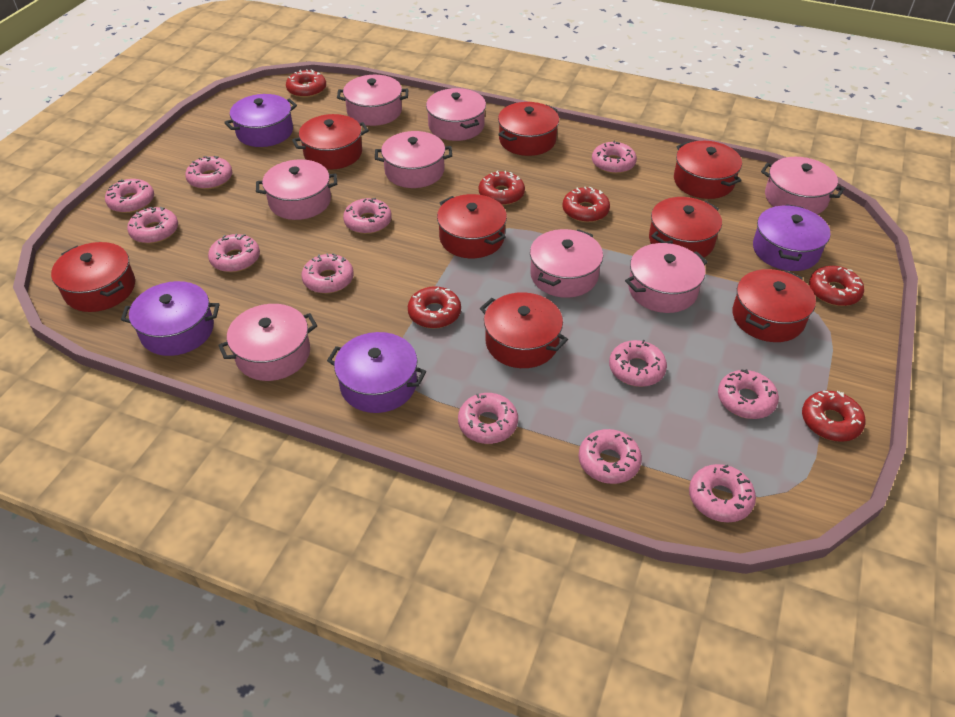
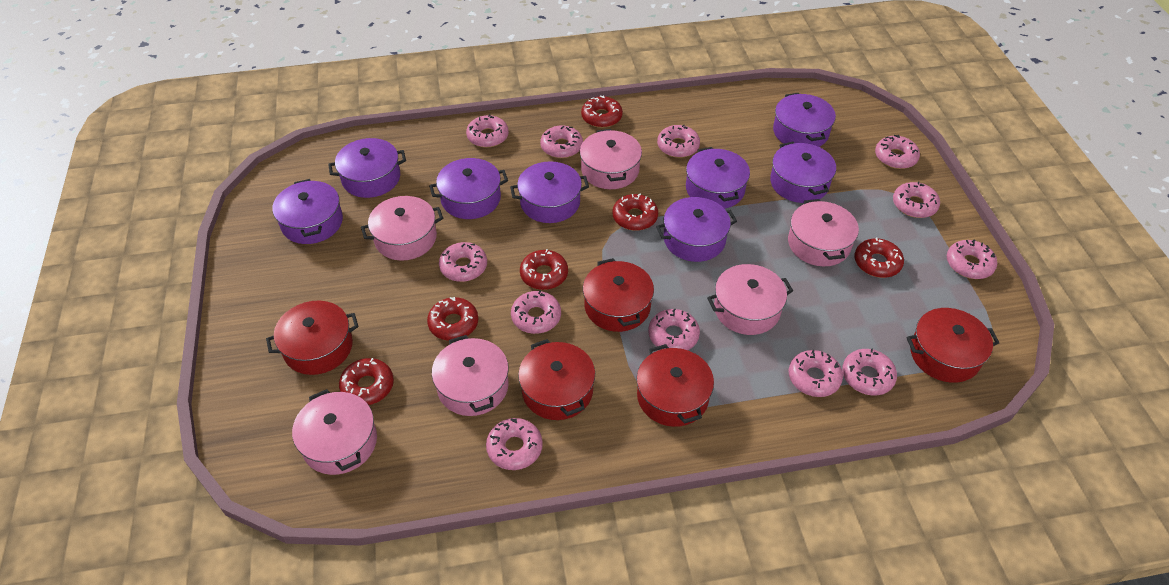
pink pot: [218,304,317,381] [256,159,337,220] [337,75,409,126] [375,131,452,188] [426,88,486,141] [530,229,603,298] [625,243,708,313] [761,157,845,214] = 8 -> [292,389,377,475] [361,196,443,261] [432,335,509,416] [580,129,642,189] [707,264,793,335] [788,199,859,266] = 6
purple pot: [121,281,219,356] [224,94,297,147] [327,332,426,413] [753,204,831,271] = 4 -> [273,179,343,244] [328,138,406,198] [429,158,508,219] [510,161,589,223] [656,197,737,262] [686,147,750,209] [770,142,836,203] [773,93,836,147] = 8
red pot: [51,242,135,312] [292,114,369,170] [437,194,507,258] [480,292,568,368] [498,102,559,156] [649,197,722,257] [674,141,742,199] [732,269,816,342] = 8 -> [266,301,359,375] [518,339,595,420] [583,258,654,332] [636,344,714,427] [906,308,999,383] = 5

